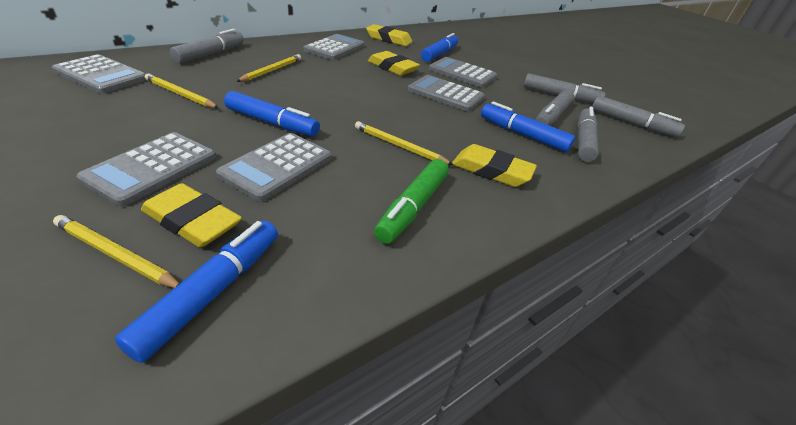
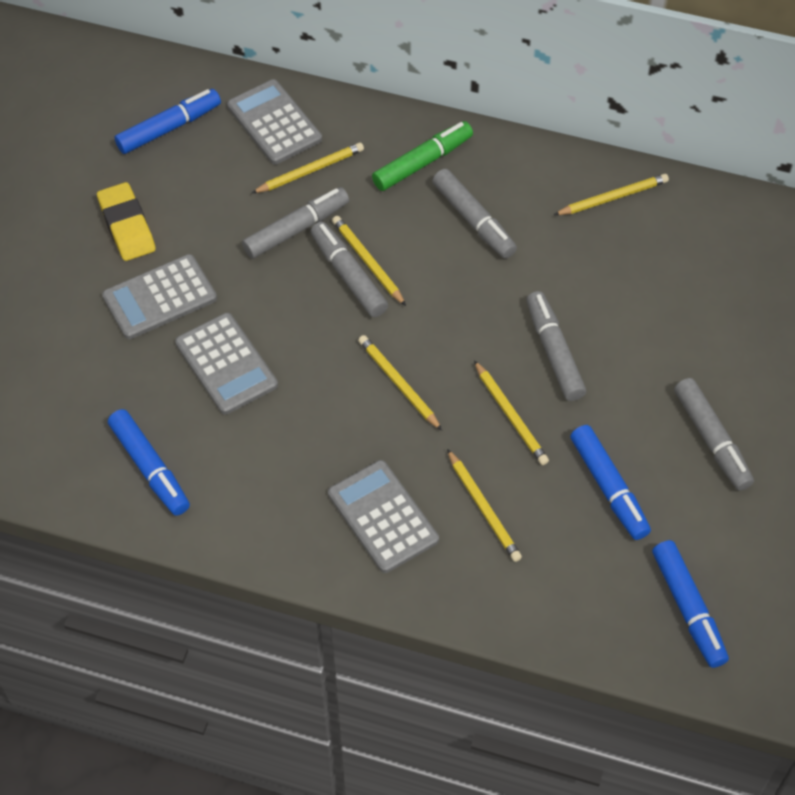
grey calculator: [52,54,146,94] [76,132,216,206] [216,133,332,202] [304,34,365,60] [408,75,485,111] [429,57,497,87] = 6 -> [102,254,217,339] [175,313,278,415] [227,79,322,165] [328,460,439,573] = 4
yellow eraser: [141,183,242,248] [366,24,412,46] [368,51,420,76] [452,144,537,187] = 4 -> [97,182,156,261] = 1
yellow pencil: [53,215,180,288] [145,74,219,108] [236,54,301,82] [355,121,453,165] = 4 -> [252,143,364,193] [332,216,406,306] [358,335,442,431] [447,449,522,562] [474,360,549,465] [554,174,669,215] = 6

